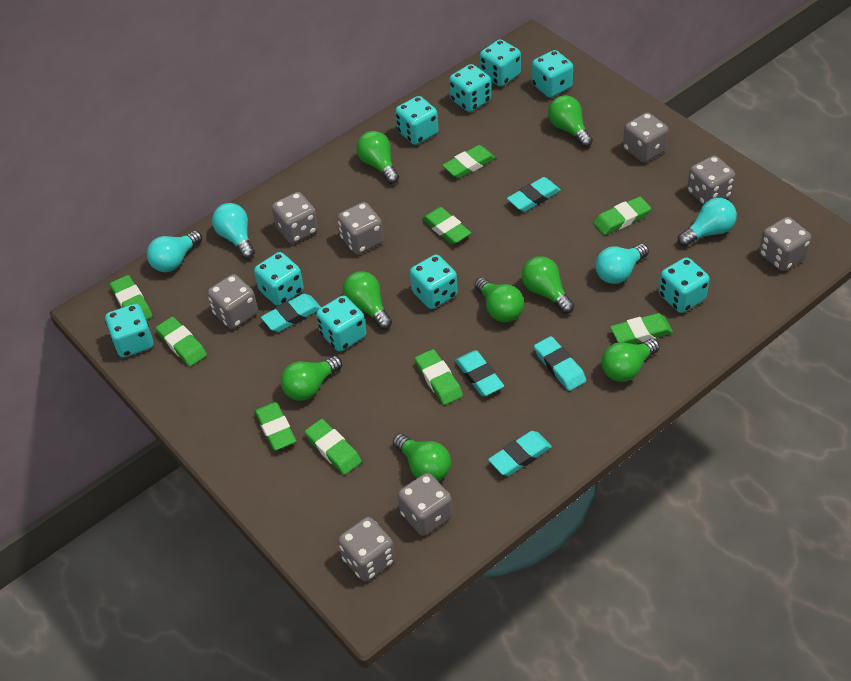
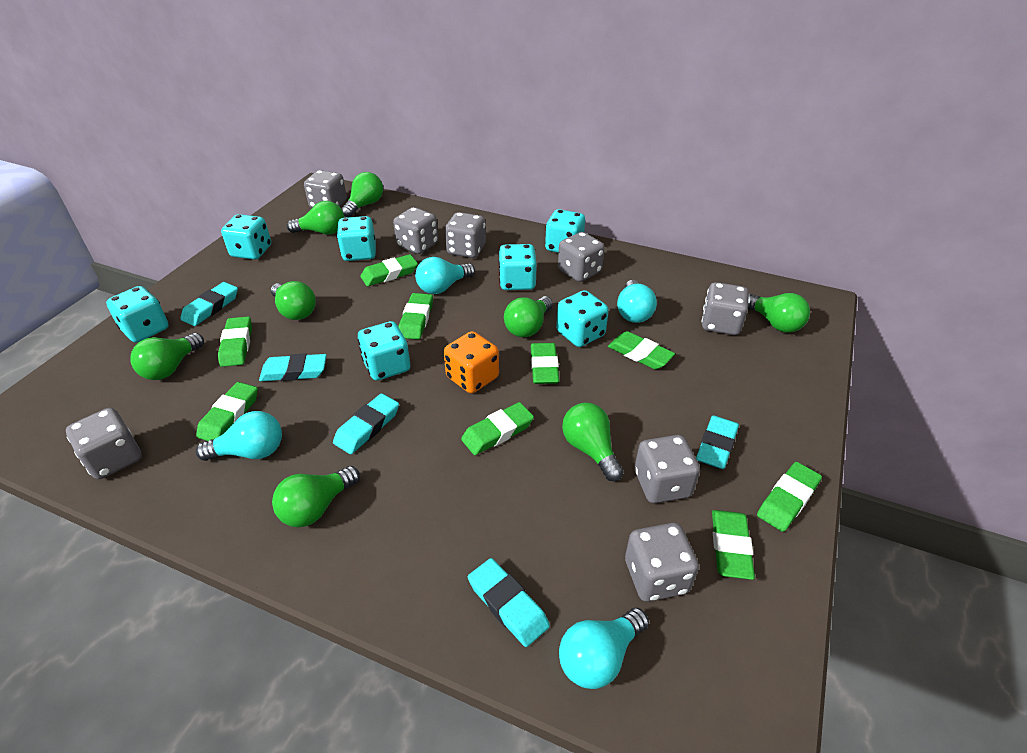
orange dice: none = 0 -> [444,331,499,393] = 1
turquoise dice: [105,304,154,358] [254,252,304,306] [316,296,366,351] [395,96,438,145] [410,254,458,309] [449,64,491,112] [480,39,521,87] [532,50,573,98] [659,257,710,313] = 9 -> [106,286,169,343] [221,214,271,260] [337,216,376,261] [358,321,410,381] [498,244,537,290] [545,209,585,253] [556,290,609,347] = 7

